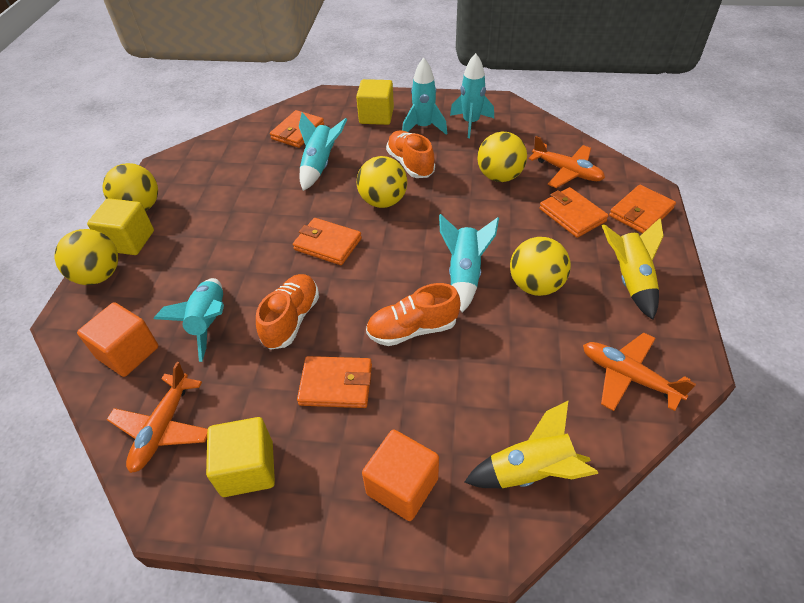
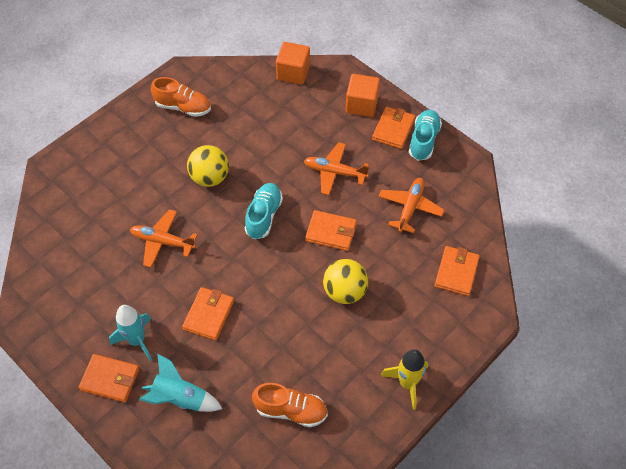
orange shoe: [256,274,319,350] [366,283,460,346] [386,130,435,178] = 3 -> [151,77,211,117] [252,383,328,427] = 2
turquoise rocket: [154,278,224,362] [299,112,347,191] [402,58,447,135] [439,214,499,313] [450,53,494,138] = 5 -> [109,305,152,361] [139,353,223,412] = 2
turquoise shoe: none = 0 -> [245,183,283,239] [409,110,442,161] = 2
yellow ball: [54,229,118,285] [103,163,158,211] [357,156,407,208] [477,132,527,182] [510,237,571,296] = 5 -> [187,145,229,187] [323,259,368,304] = 2
yellow cube: [87,198,154,255] [206,417,275,497] [356,79,394,125] = 3 -> none = 0
yellow rocket: [465,401,598,488] [602,218,664,320] = 2 -> [381,349,428,410] = 1

